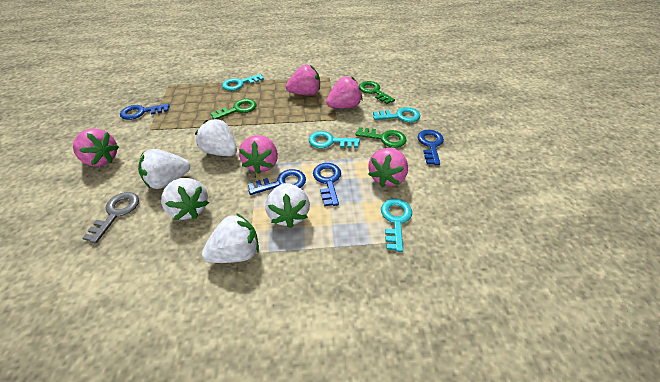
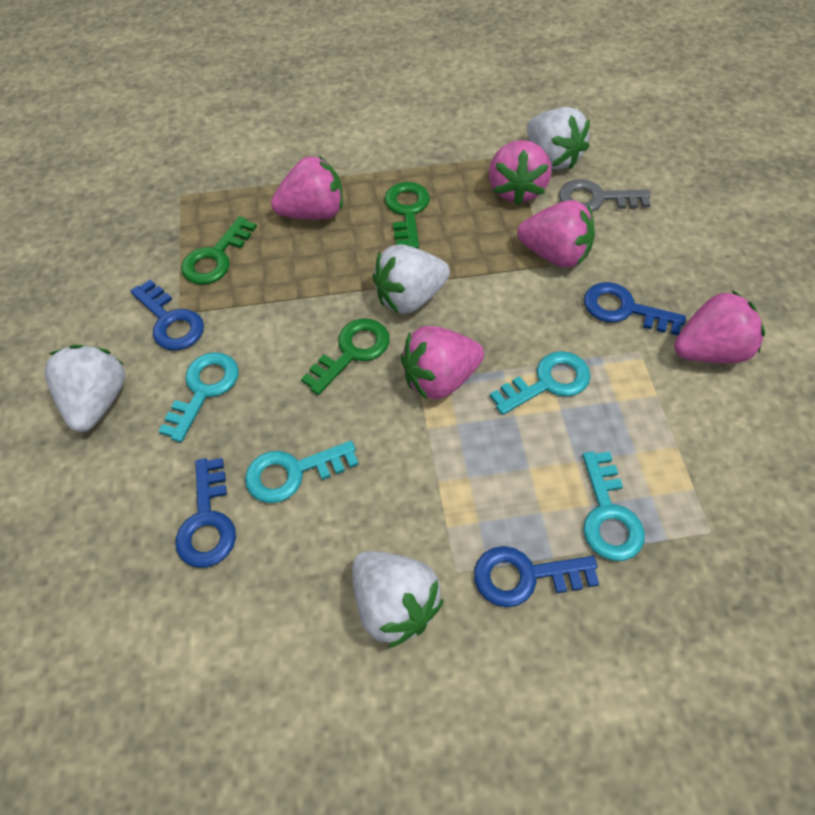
white strawberry: [138,149,190,189] [161,178,209,220] [195,119,237,156] [202,213,259,263] [265,183,310,228] = 5 -> [45,345,125,432] [352,551,444,648] [372,244,450,313] [527,107,590,170] = 4

